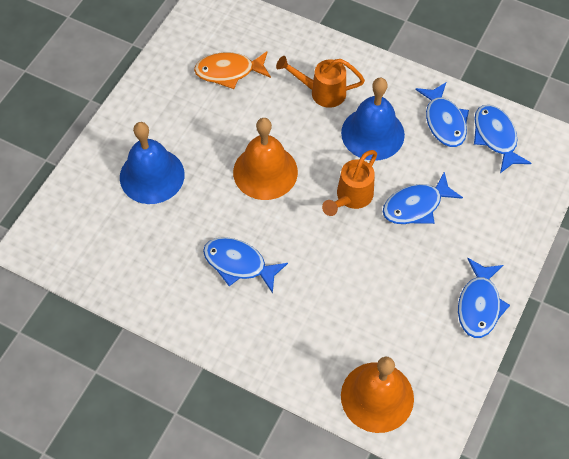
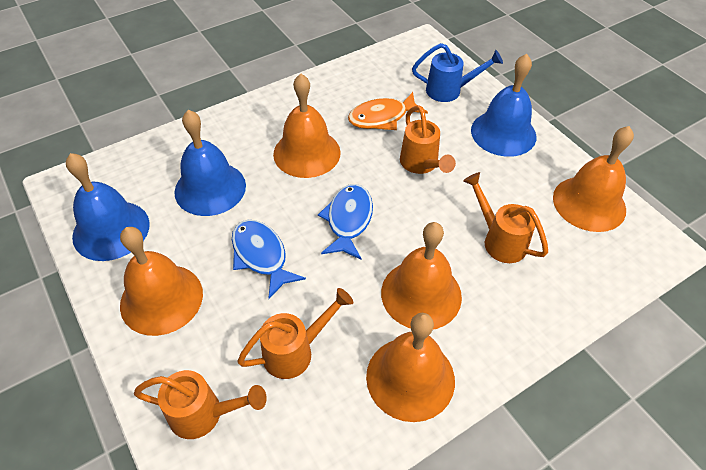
blue bell: [120,122,184,204] [341,77,405,161] = 2 -> [66,153,150,261] [174,110,246,216] [471,54,536,157] = 3
blue fish: [203,237,288,293] [383,172,463,224] [415,82,469,147] [458,258,510,338] [474,105,531,173] = 5 -> [232,220,306,299] [318,184,373,260] = 2
blue watering can: none = 0 -> [412,43,503,102] = 1
orange bell: [233,118,298,200] [341,357,414,433] = 2 -> [120,227,203,336] [273,74,341,178] [366,313,455,422] [381,222,462,330] [553,126,634,232] = 5
orange watering can: [276,56,365,108] [322,150,377,216] = 2 -> [134,370,267,439] [237,288,353,379] [400,105,456,174] [463,172,548,263] = 4

